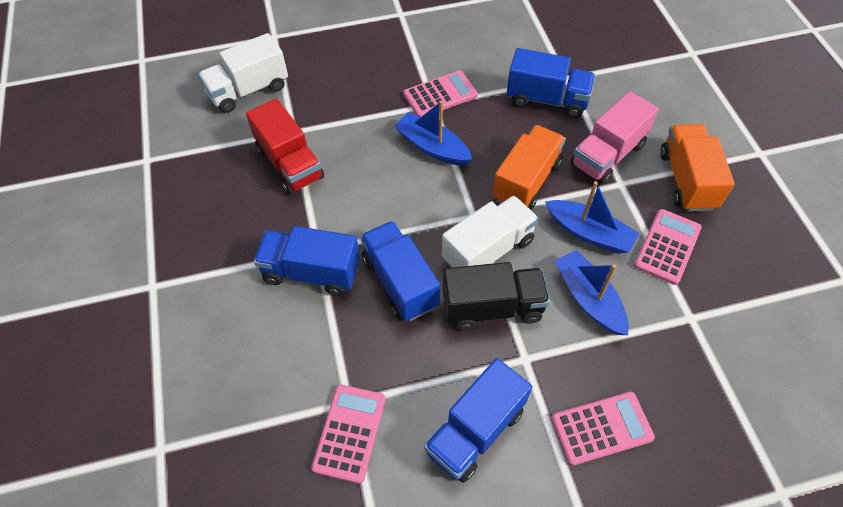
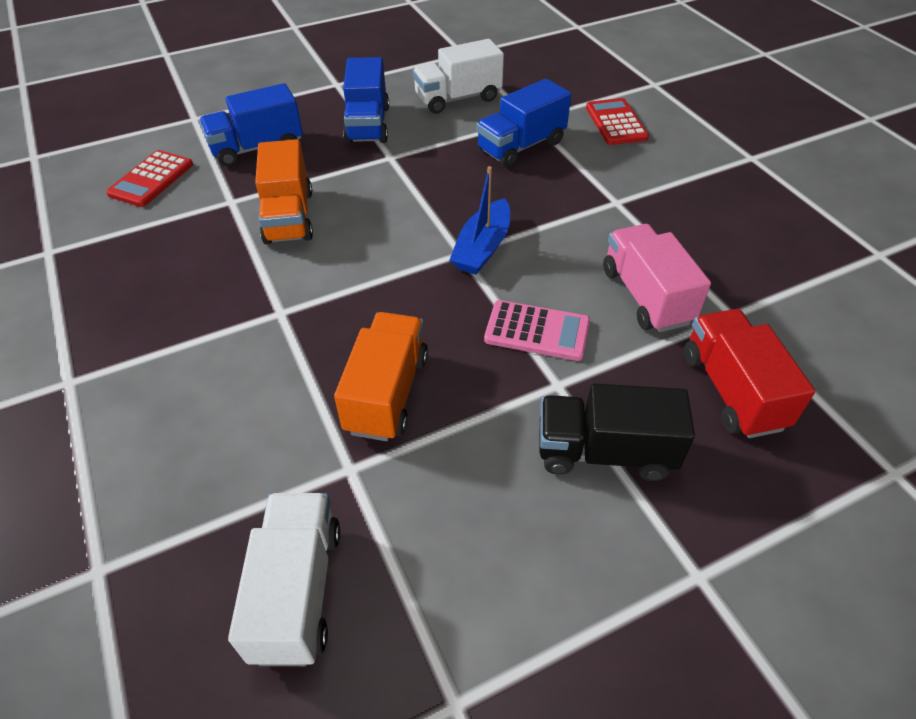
blue boat: [394,101,473,166] [545,181,639,253] [555,250,629,335] = 3 -> [450,166,510,275] = 1
blue truck: [254,226,360,296] [360,221,440,321] [424,358,532,483] [507,48,596,118] = 4 -> [199,83,303,166] [343,57,389,144] [476,79,571,167] = 3
pink calculator: [311,385,386,484] [403,71,478,117] [551,392,655,466] [634,209,702,285] = 4 -> [484,300,590,361] = 1
red calculator: none = 0 -> [106,150,193,207] [586,98,649,145] = 2

